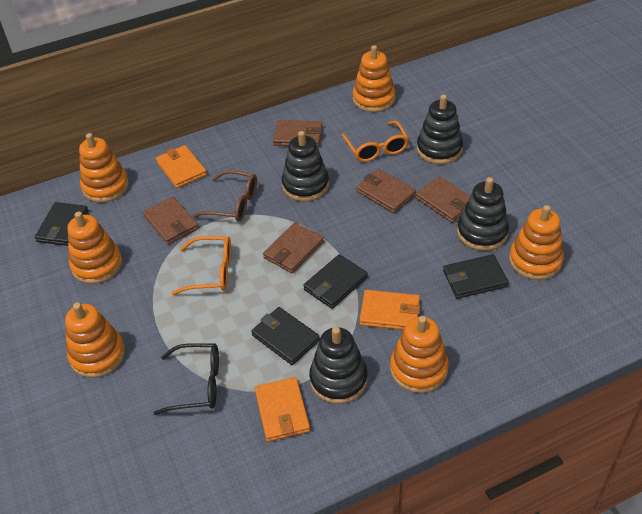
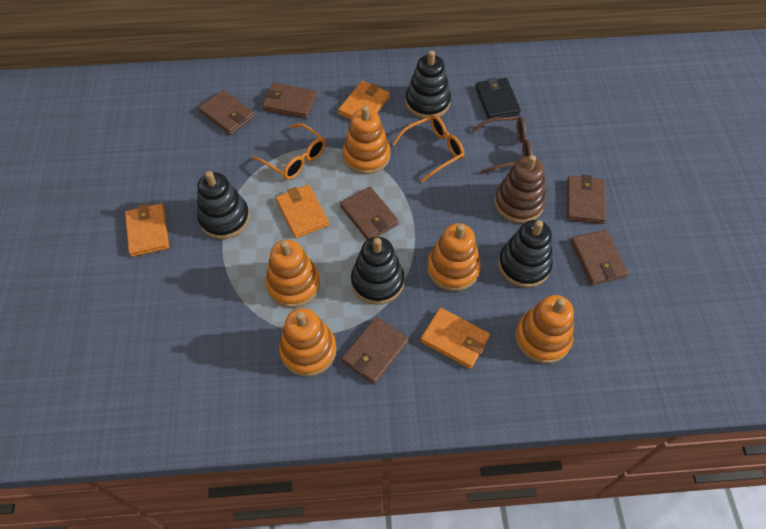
black glasses: [154,343,219,415] = 1 -> none = 0
black wallet: [35,202,88,246] [251,307,320,365] [303,254,368,309] [443,254,509,299] = 4 -> [475,77,521,119] = 1
brown stacking toy: none = 0 -> [494,155,546,223] = 1
brown wallet: [143,197,199,245] [263,222,324,273] [273,120,323,147] [356,169,416,213] [415,176,470,223] = 5 -> [199,90,255,135] [262,83,317,119] [340,187,399,240] [342,317,409,384] [567,175,606,224] [571,230,629,285] = 6
orange stacking toy: [65,303,125,378] [67,211,122,284] [79,133,129,203] [353,45,395,112] [390,316,449,393] [509,205,564,280] = 6 -> [266,240,320,308] [279,308,337,377] [343,106,390,174] [427,223,481,291] [515,295,574,363] = 5
orange wallet: [156,145,207,188] [255,377,310,442] [359,290,420,330] = 3 -> [125,203,169,257] [276,184,329,239] [338,81,390,120] [420,308,490,369] = 4

